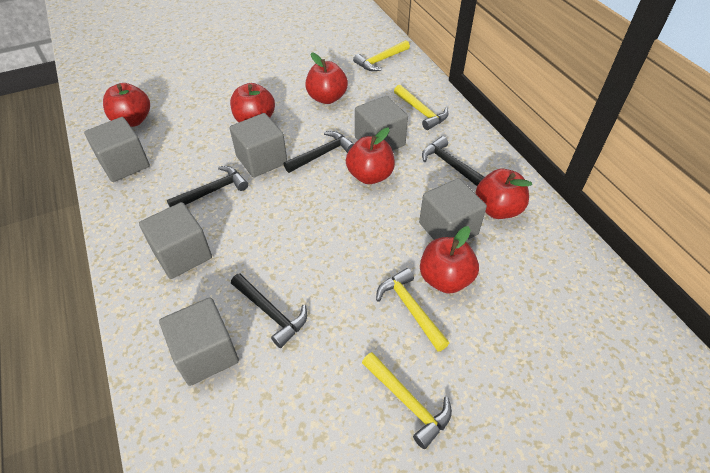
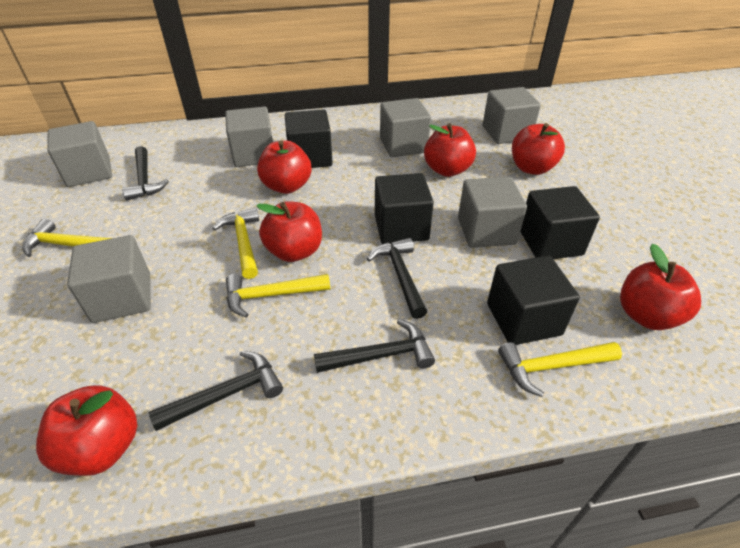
black cube: none = 0 -> [285,109,333,168] [375,173,434,244] [487,256,580,345] [520,186,600,259] = 4

